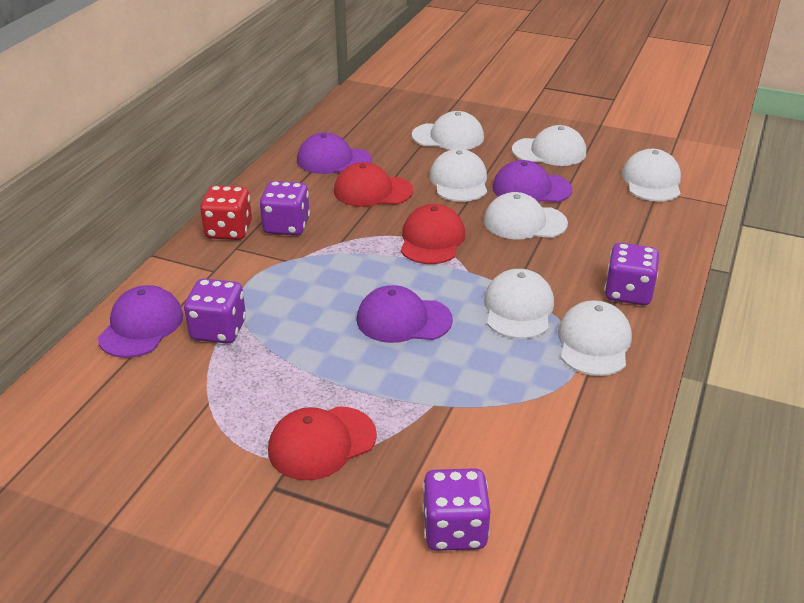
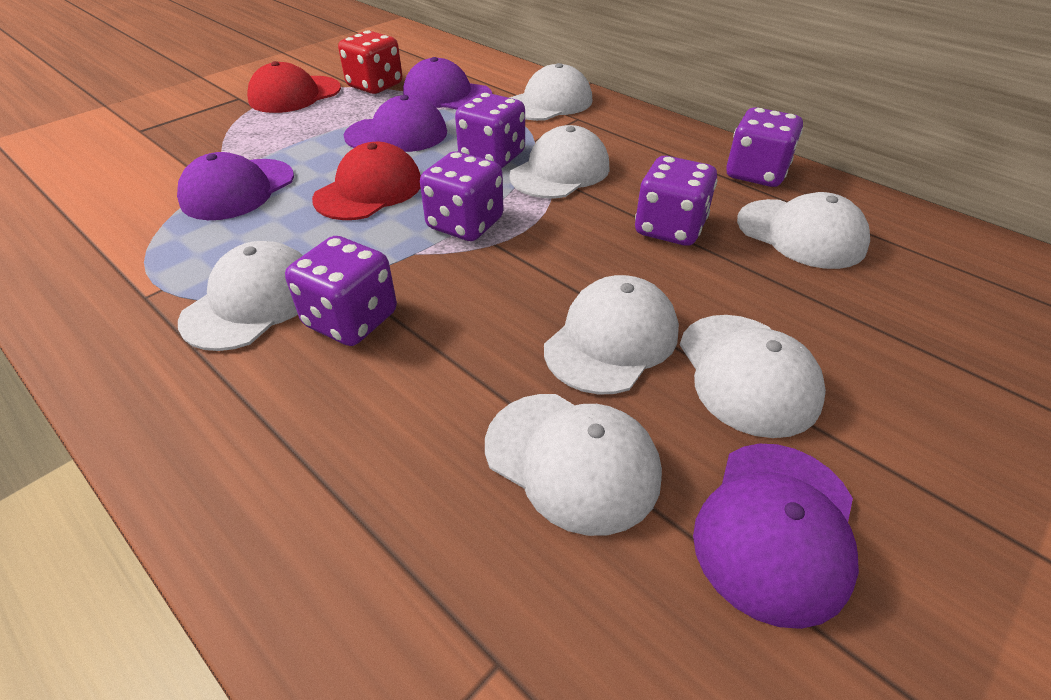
purple dice: [184,278,246,344] [259,181,310,236] [422,468,490,551] [605,243,659,305] = 4 -> [285,236,397,346] [420,151,504,241] [455,92,525,168] [635,156,718,246] [726,107,803,187] = 5
red cap: [268,406,377,480] [334,162,413,207] [401,204,465,264] = 3 -> [247,61,341,113] [312,142,421,220] = 2

